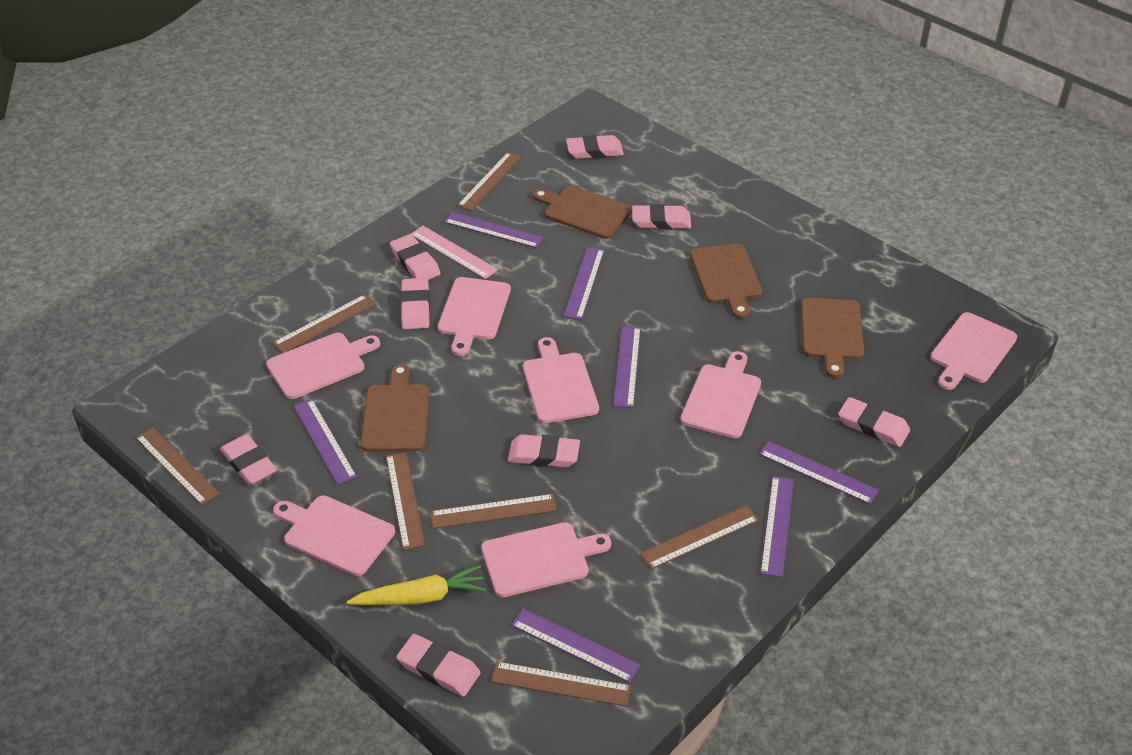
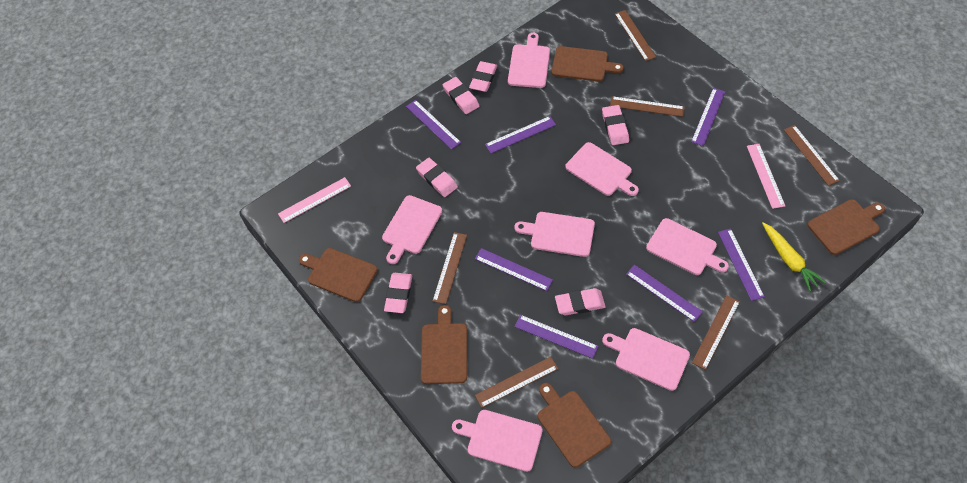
brown cutting board: [361,364,430,452] [533,186,632,239] [690,244,762,319] [801,298,864,378] = 4 -> [299,248,378,302] [421,305,467,384] [538,383,611,467] [552,46,624,82] [807,199,885,255] = 5
brown ruler: [136,427,219,505] [273,294,375,353] [386,452,425,550] [430,494,557,529] [457,152,522,211] [491,661,632,707] [640,505,759,569] = 7 -> [433,232,467,304] [475,357,558,408] [610,96,685,117] [615,10,656,61] [692,295,740,370] [784,125,840,186] = 6
pink eraser: [220,434,277,485] [390,234,441,280] [396,634,481,697] [400,278,430,329] [508,434,580,467] [566,135,624,159] [632,204,691,229] [838,397,910,447] = 8 -> [384,273,412,313] [416,158,458,197] [443,77,479,114] [469,61,497,92] [555,288,606,315] [602,105,629,145] = 6
pink ruler: [411,226,498,279] = 1 -> [278,177,351,223] [747,144,785,209] = 2

